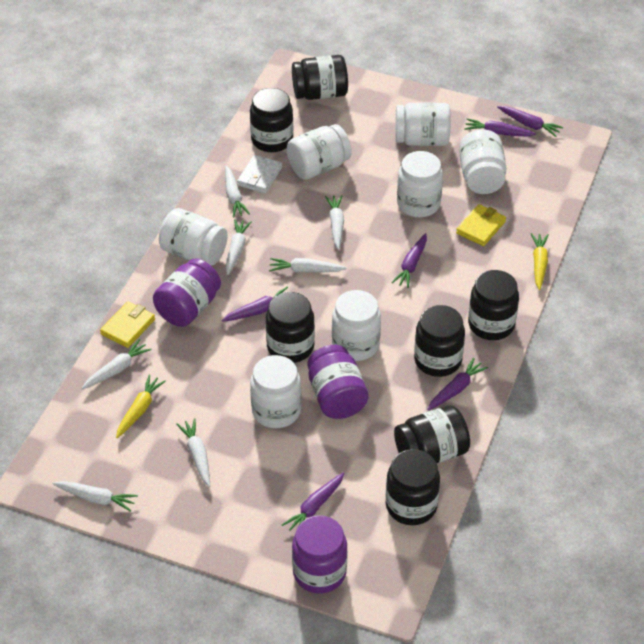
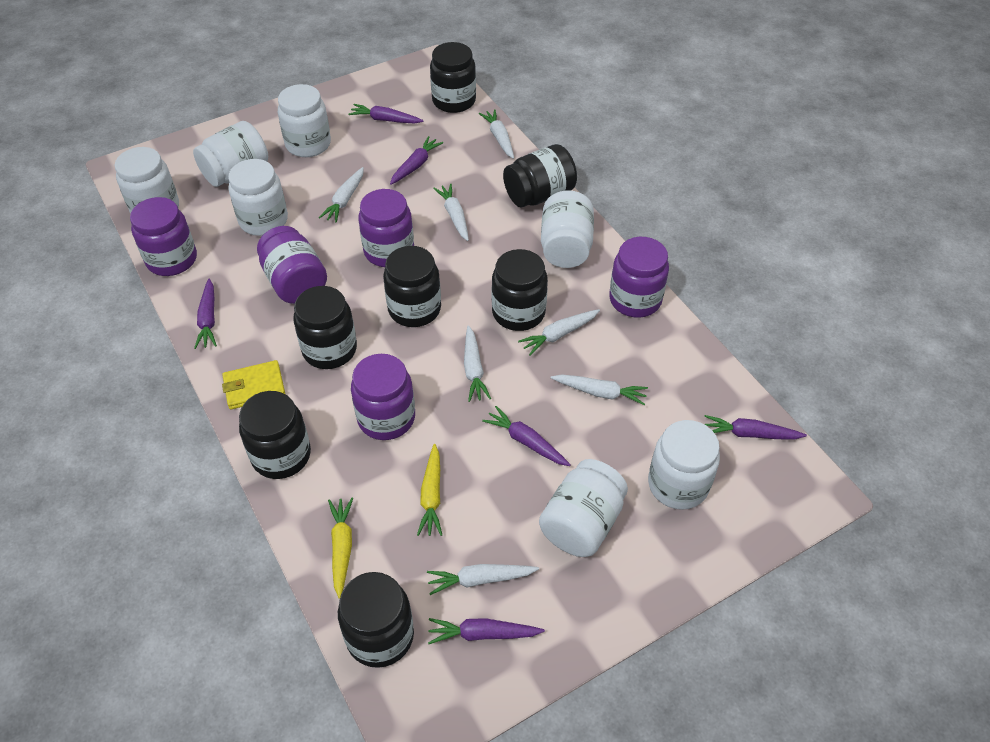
purple jar: [153,258,221,327] [292,515,348,594] [307,345,368,419] = 3 -> [130,197,197,276] [257,226,327,304] [351,354,415,440] [359,189,414,267] [609,237,669,318] = 5
white wallet: [237,155,282,193] = 1 -> none = 0
yellow wallet: [100,301,155,348] [456,204,506,246] = 2 -> [222,360,286,410] = 1

